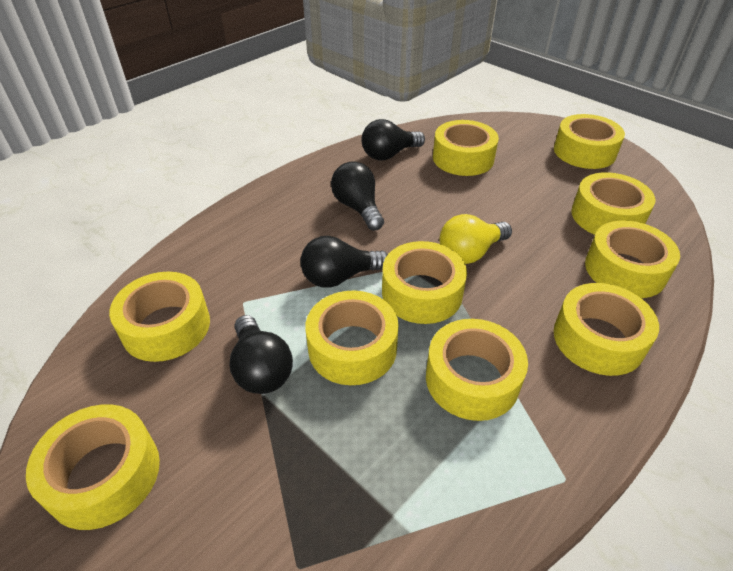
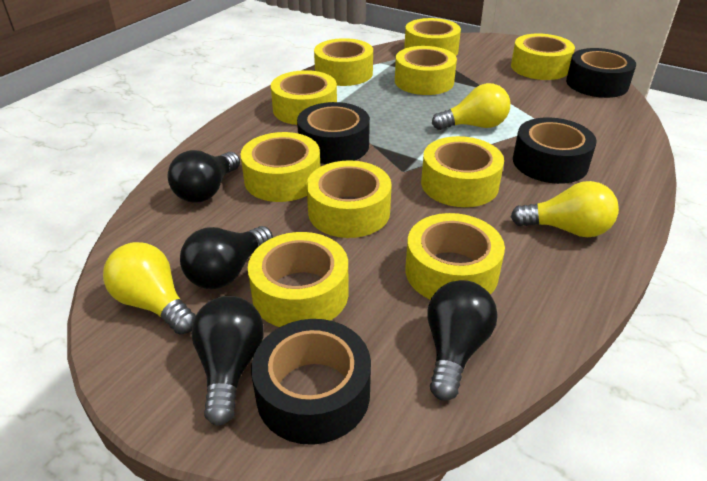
black tape: none = 0 -> [251,319,371,445] [297,102,370,164] [513,117,597,184] [566,48,636,98] = 4
yellow light bulb: [439,214,512,264] = 1 -> [103,242,196,335] [432,83,510,130] [511,181,619,237] = 3

